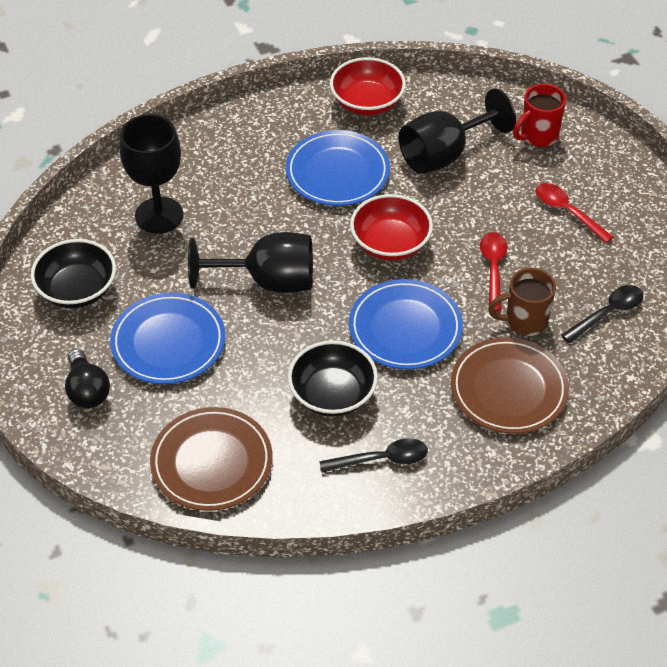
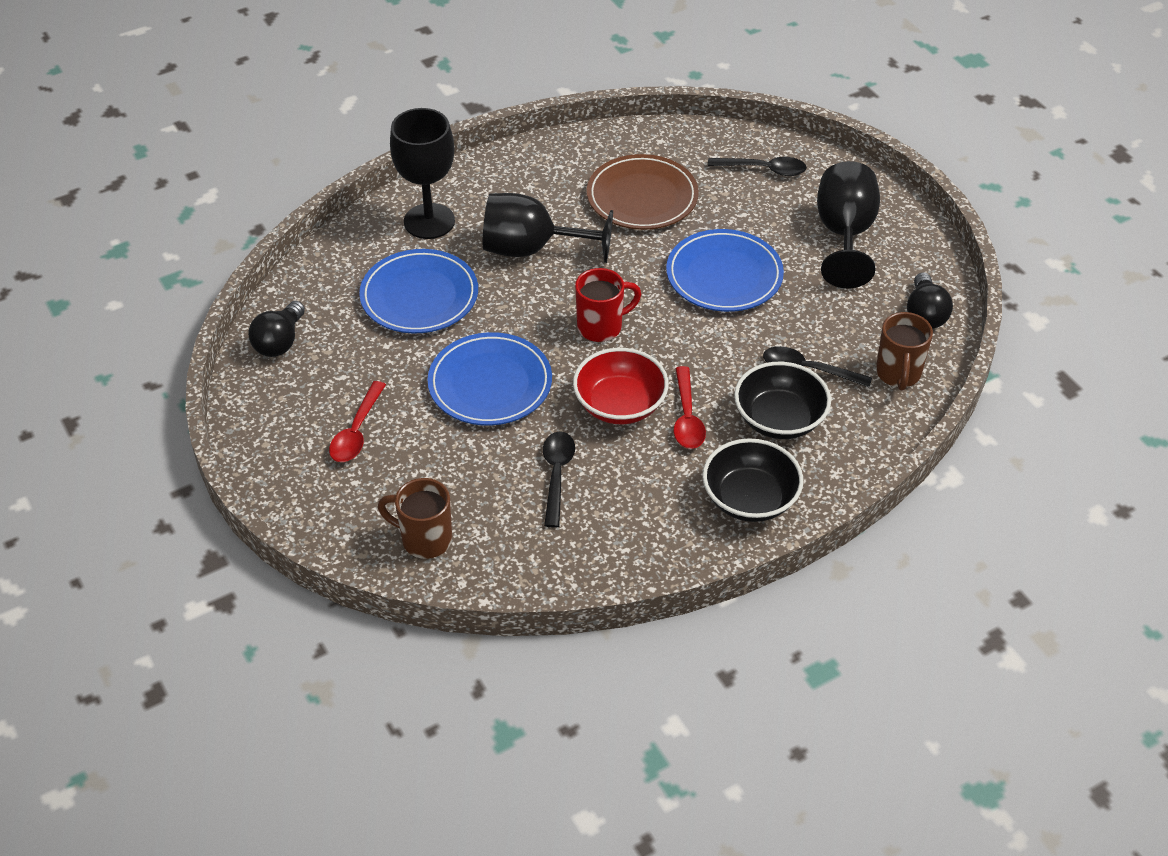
black light bulb: [65,349,110,408] = 1 -> [248,301,305,357] [907,272,953,329] = 2
black spoon: [319,438,428,473] [562,285,644,343] = 2 -> [543,431,575,528] [708,157,807,176] [763,346,872,387] = 3
brown mug: [488,268,556,336] = 1 -> [378,478,452,559] [876,312,933,391] = 2
brown plate: [150,407,273,511] [451,337,569,434] = 2 -> [587,154,699,230] = 1
red bowl: [330,57,406,116] [350,194,433,261] = 2 -> [573,348,669,424] = 1

